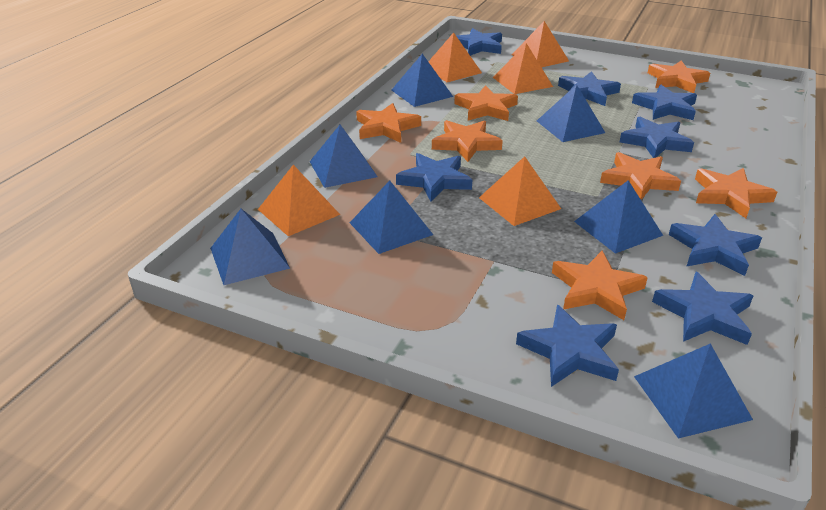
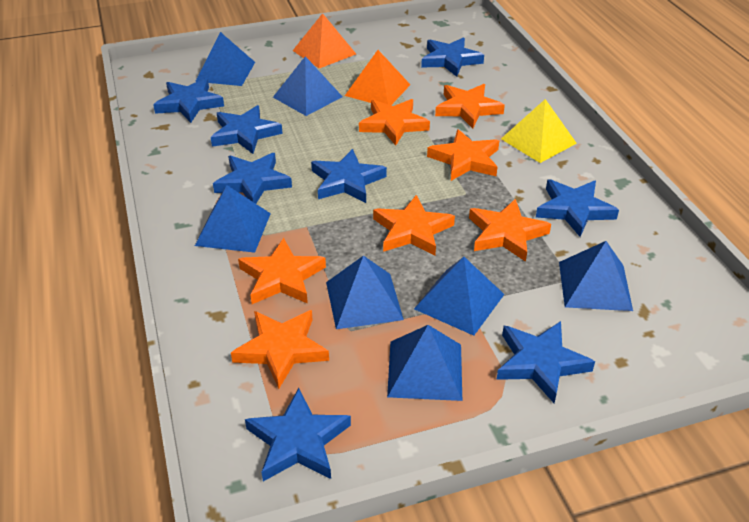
orange pyramid: [258,165,340,236] [428,32,482,82] [479,156,561,226] [493,43,553,94] [512,21,569,68] = 5 -> [293,13,356,69] [345,50,410,105] = 2
yellow pyramid: none = 0 -> [501,99,577,163] = 1

